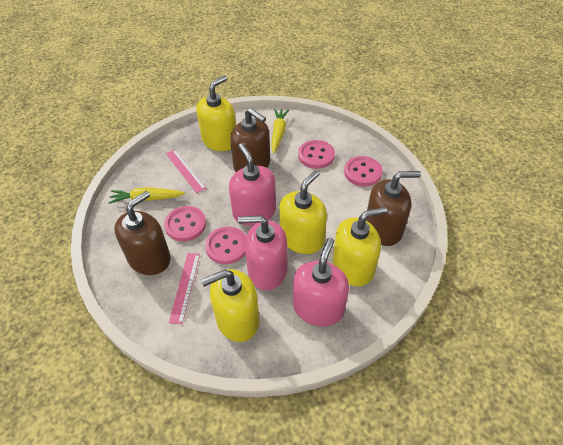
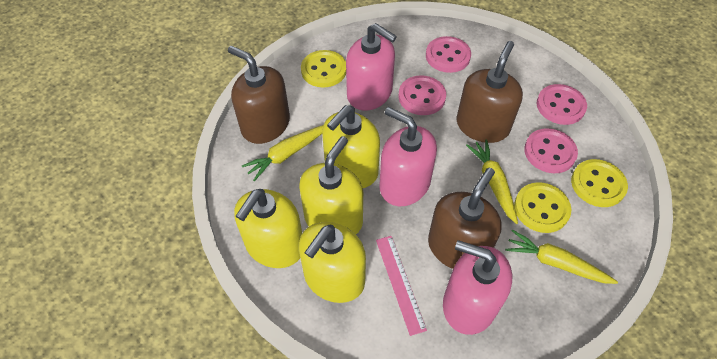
pink ruler: [166,150,206,193] [169,253,200,324] = 2 -> [376,236,427,336] = 1
yellow button: none = 0 -> [301,50,346,87] [514,182,572,233] [571,159,628,207] = 3
yellow carrot: [109,187,185,204] [271,109,289,154] = 2 -> [242,125,323,181] [466,139,518,224] [505,230,618,284] = 3

